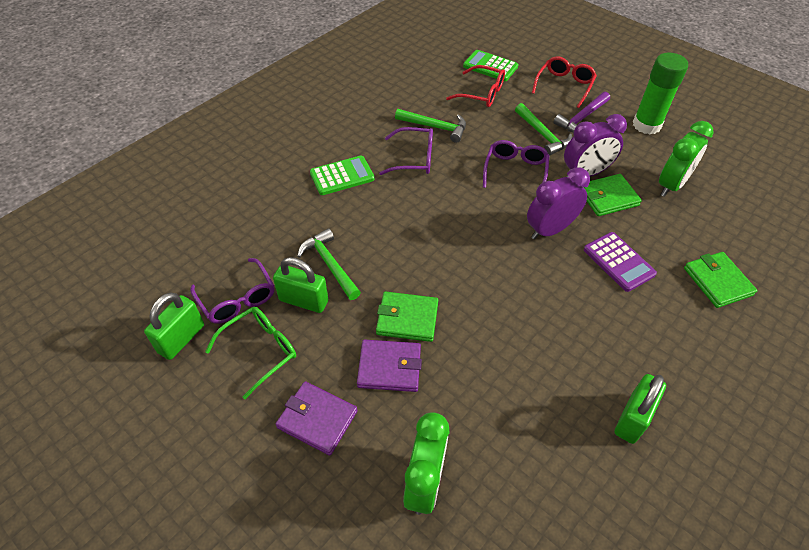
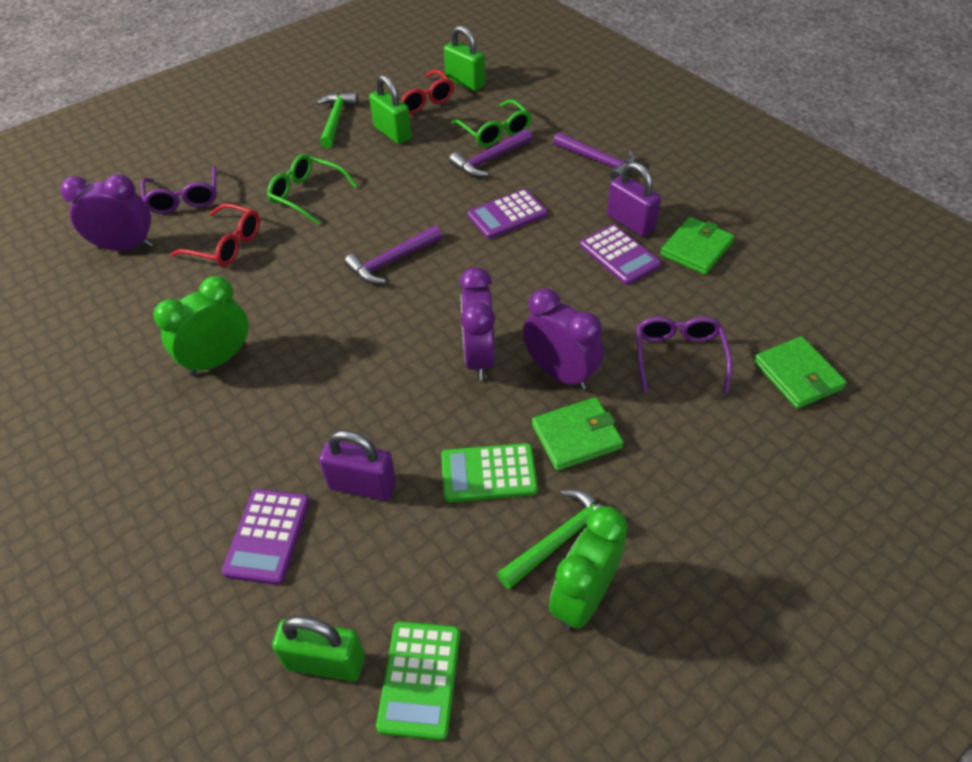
green glasses: [205,307,296,399] = 1 -> [267,154,358,225] [451,99,532,147] = 2
green glue stick: [633,53,688,134] = 1 -> none = 0
green hammer: [297,228,361,300] [395,109,466,143] [515,103,572,156] = 3 -> [316,93,358,148] [497,490,604,589] = 2
purple calculator: [584,232,657,292] = 1 -> [222,489,310,585] [468,189,548,239] [580,224,661,285] = 3
purple clock: [527,167,590,240] [564,114,627,177] = 2 -> [60,174,153,251] [459,267,495,381] [523,288,603,390] = 3
purple glasses: [190,258,274,324] [379,127,433,175] [483,140,549,188] = 3 -> [141,166,217,214] [637,317,732,393] = 2
purple hammer: [553,92,610,133] = 1 -> [344,226,442,284] [449,129,532,177] [553,132,637,180] = 3
purple padlock: none = 0 -> [319,430,396,501] [607,162,661,237] = 2
purple wallet: [276,381,358,456] [357,340,422,392] = 2 -> none = 0

